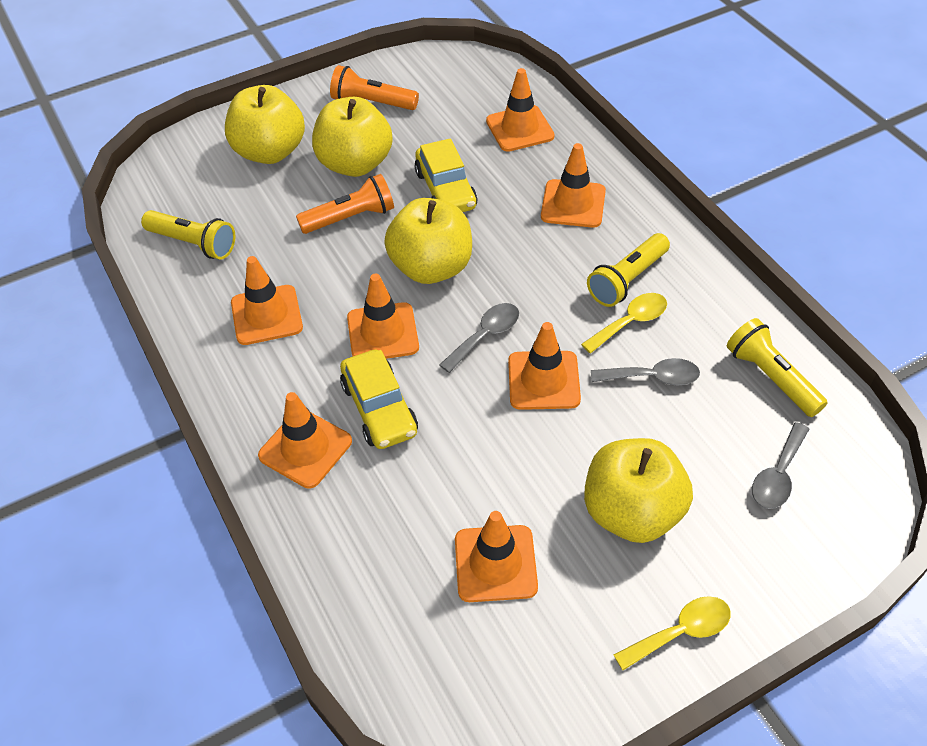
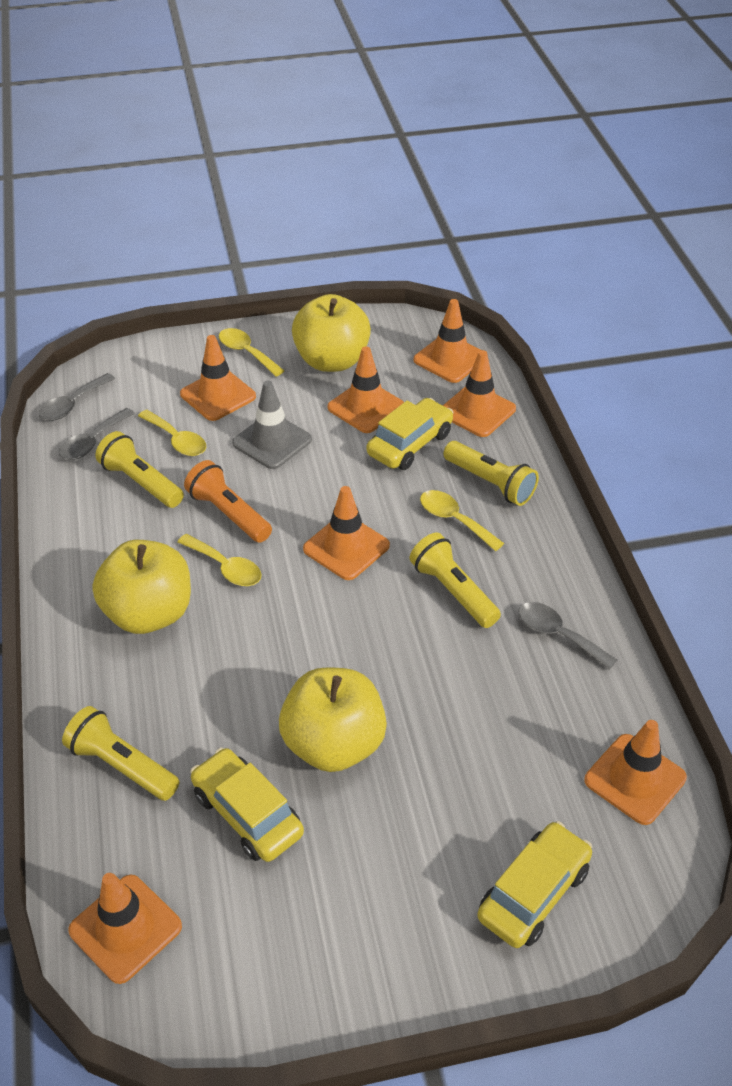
grey traffic cone: none = 0 -> [232,381,312,469] = 1
orange flashlight: [296,174,394,234] [330,65,419,110] = 2 -> [184,460,272,543] = 1
yellow apple: [225,85,305,164] [312,97,393,177] [384,198,472,284] [584,438,693,543] = 4 -> [92,540,191,634] [279,667,387,772] [292,294,371,372] = 3
yellow car: [340,349,418,449] [415,138,478,212] = 2 -> [190,748,304,862] [367,398,453,470] [477,821,592,948] = 3
yellow flashlight: [141,210,235,260] [587,233,670,307] [727,318,828,417] = 3 -> [62,706,180,801] [95,431,184,508] [410,532,501,628] [443,441,539,506] = 4
yellow spoon: [581,293,667,353] [614,596,731,670] = 2 -> [138,410,206,456] [178,534,262,586] [219,328,284,376] [420,490,505,551] = 4

